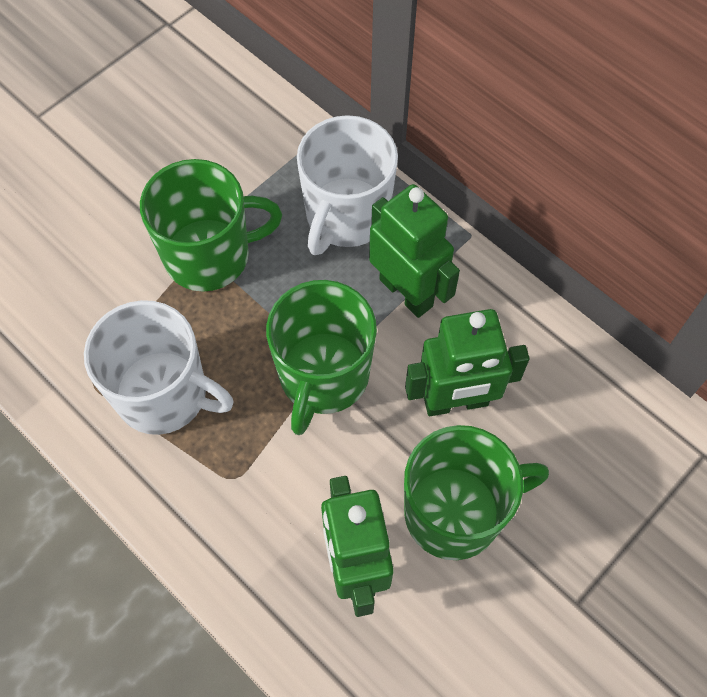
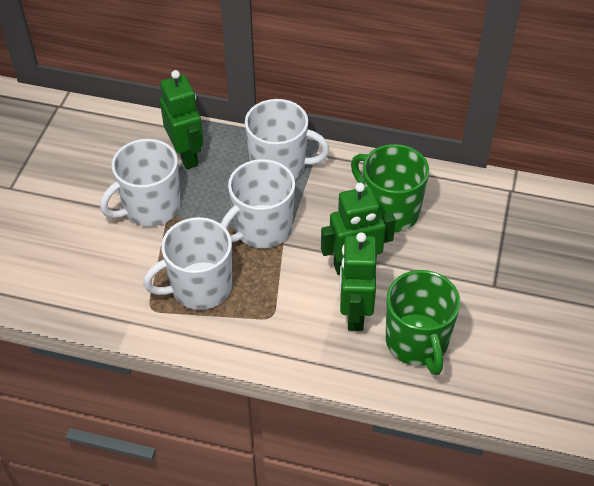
green mug: [140,159,282,292] [266,280,377,435] [404,425,549,560] = 3 -> [351,144,429,232] [386,270,460,375] = 2
white mug: [84,300,234,435] [297,115,398,255] = 2 -> [100,139,180,227] [143,217,232,310] [221,159,295,248] [245,99,330,179] = 4

